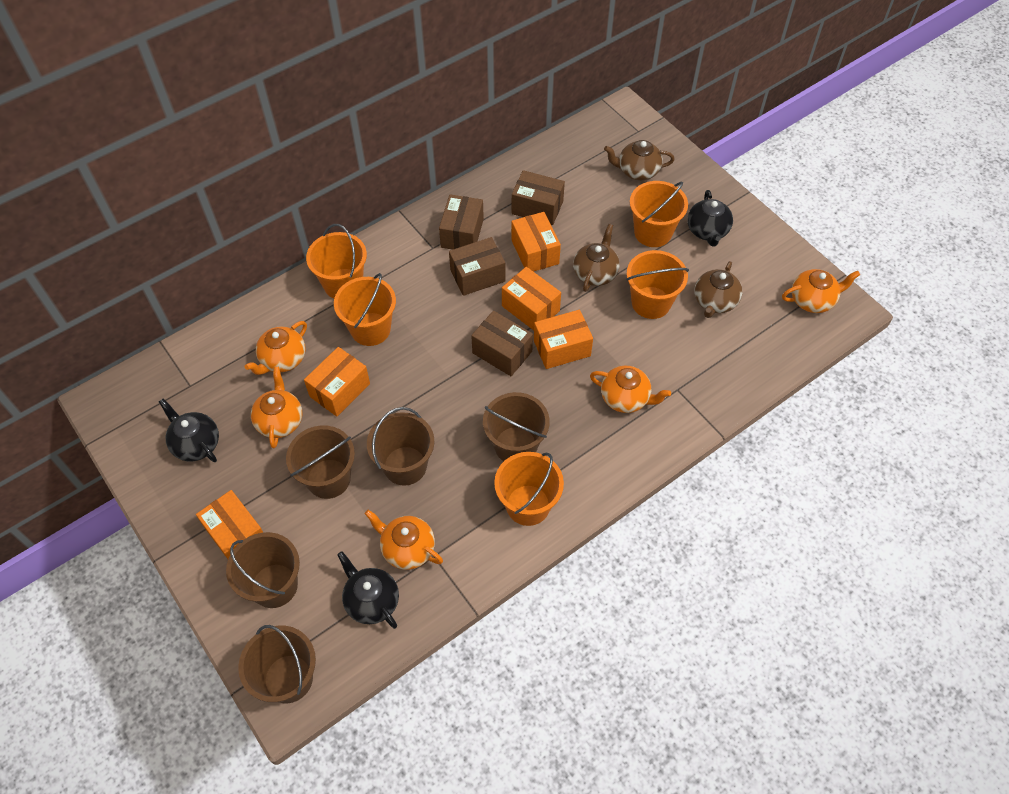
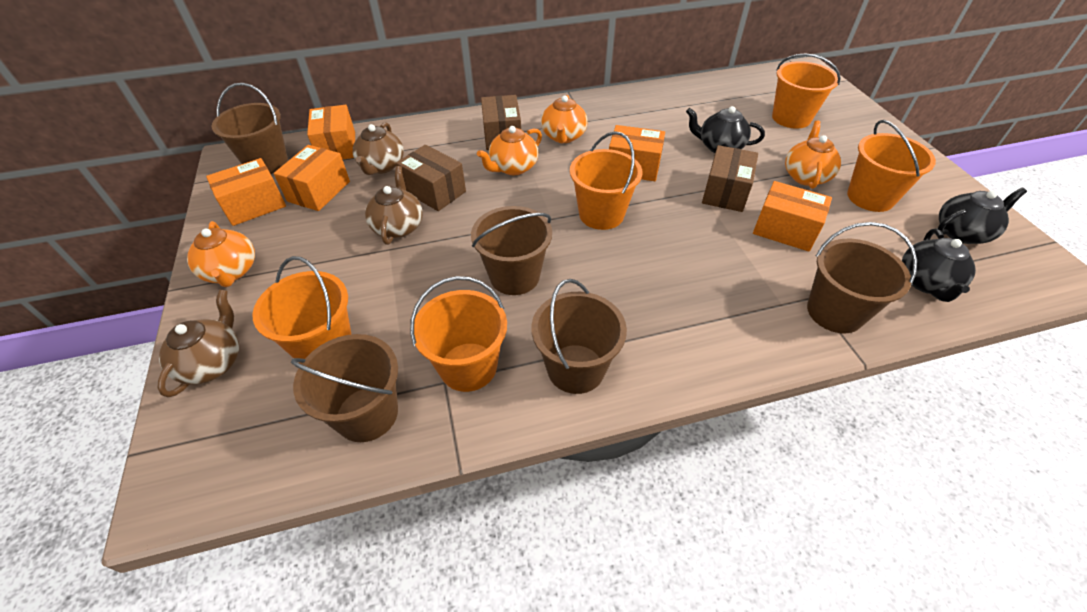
brown box: [439,194,484,250] [449,237,506,296] [471,311,533,376] [512,170,565,225] = 4 -> [396,145,466,211] [481,95,521,150] [702,145,758,212] = 3
orange teapot: [245,321,307,375] [251,367,303,449] [365,510,443,570] [590,366,671,413] [782,269,860,313] = 5 -> [187,221,255,287] [477,126,542,175] [541,95,588,143] [785,120,841,189] = 4

